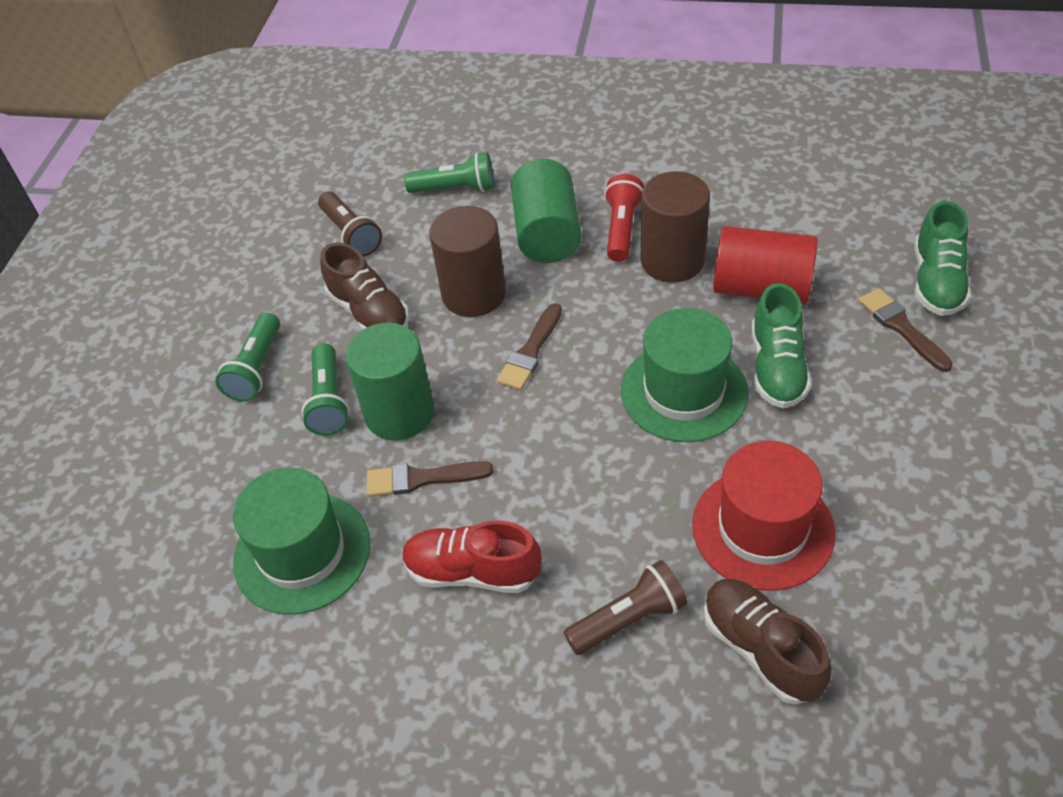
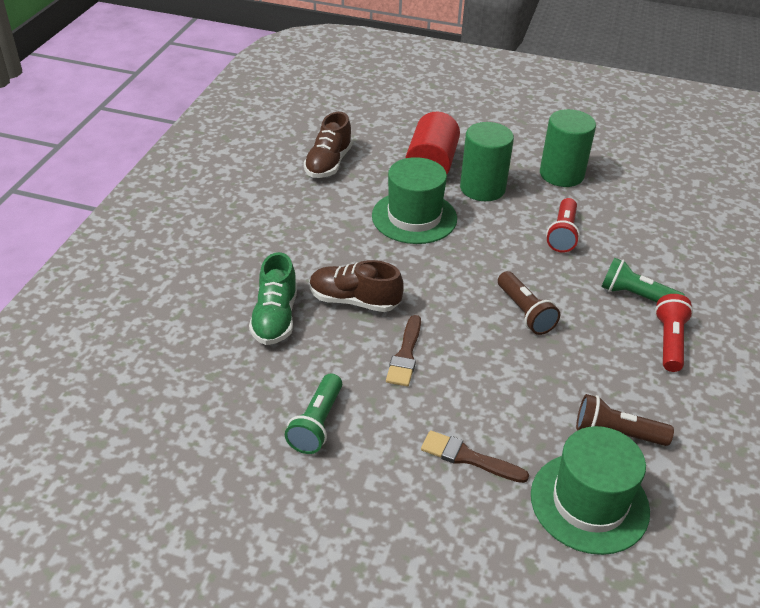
brown brush: [367,461,494,497] [497,303,562,390] [858,288,953,372] = 3 -> [386,315,421,387] [421,430,529,483] = 2
brown cylinder: [429,206,506,317] [641,171,710,282] = 2 -> none = 0
green flashlight: [215,313,280,402] [301,343,350,436] [404,152,494,193] = 3 -> [285,373,342,454] [601,257,685,302] = 2
green shoe: [752,283,811,408] [915,201,971,316] = 2 -> [249,252,297,345] = 1
red flashlight: [604,174,644,262] = 1 -> [546,198,580,253] [655,294,693,372] = 2
red hat: [692,441,835,591] = 1 -> none = 0
red shoe: [402,521,542,593] = 1 -> none = 0

